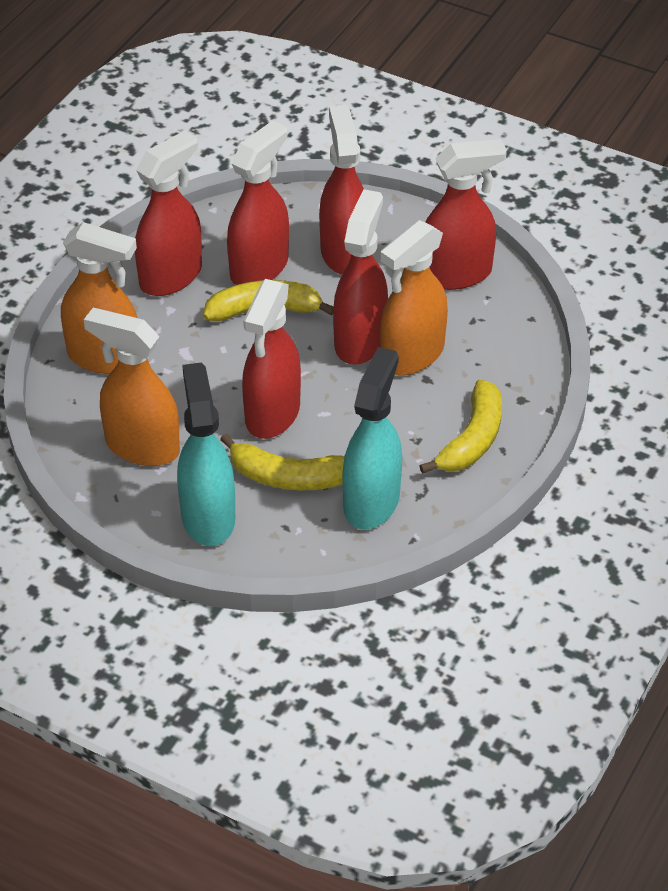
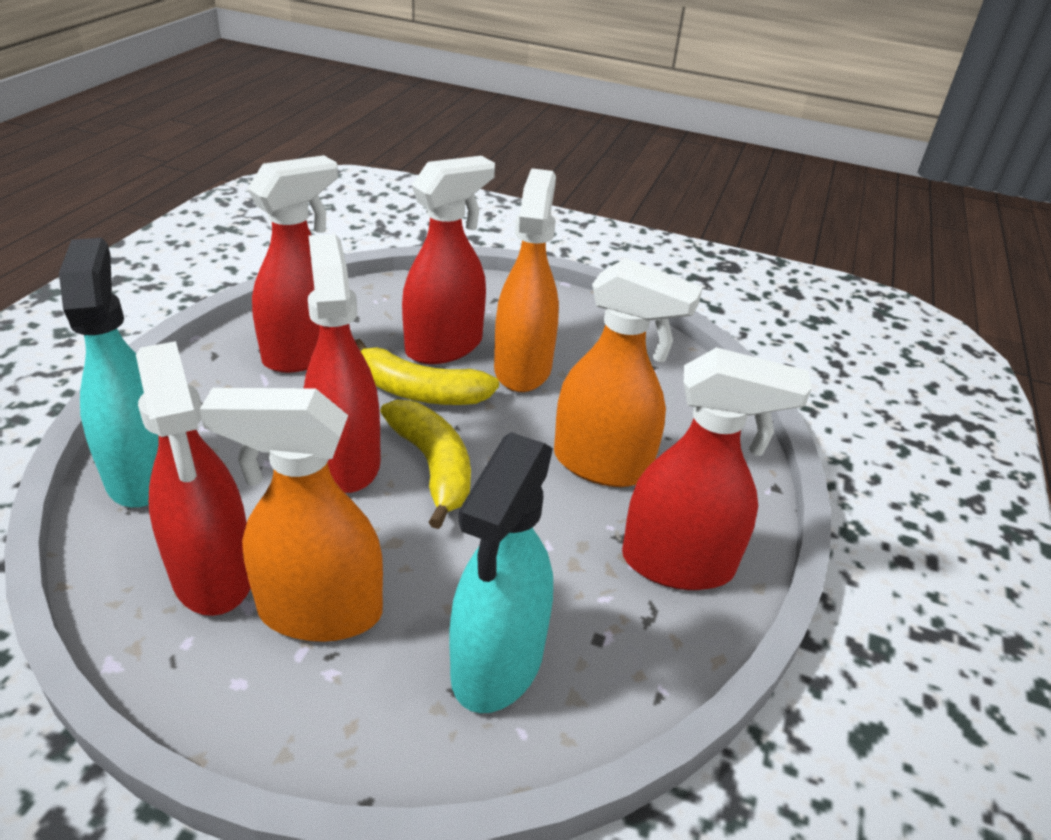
red spray bottle: [135,131,202,296] [227,120,289,285] [242,279,301,439] [319,104,364,274] [333,189,388,365] [425,139,507,290] = 6 -> [136,341,251,616] [247,155,338,373] [304,234,381,493] [402,156,495,364] [622,347,812,590] = 5
yellow banana: [203,280,334,321] [220,434,344,490] [419,379,502,474] = 3 -> [355,339,499,405] [380,400,471,529] = 2

